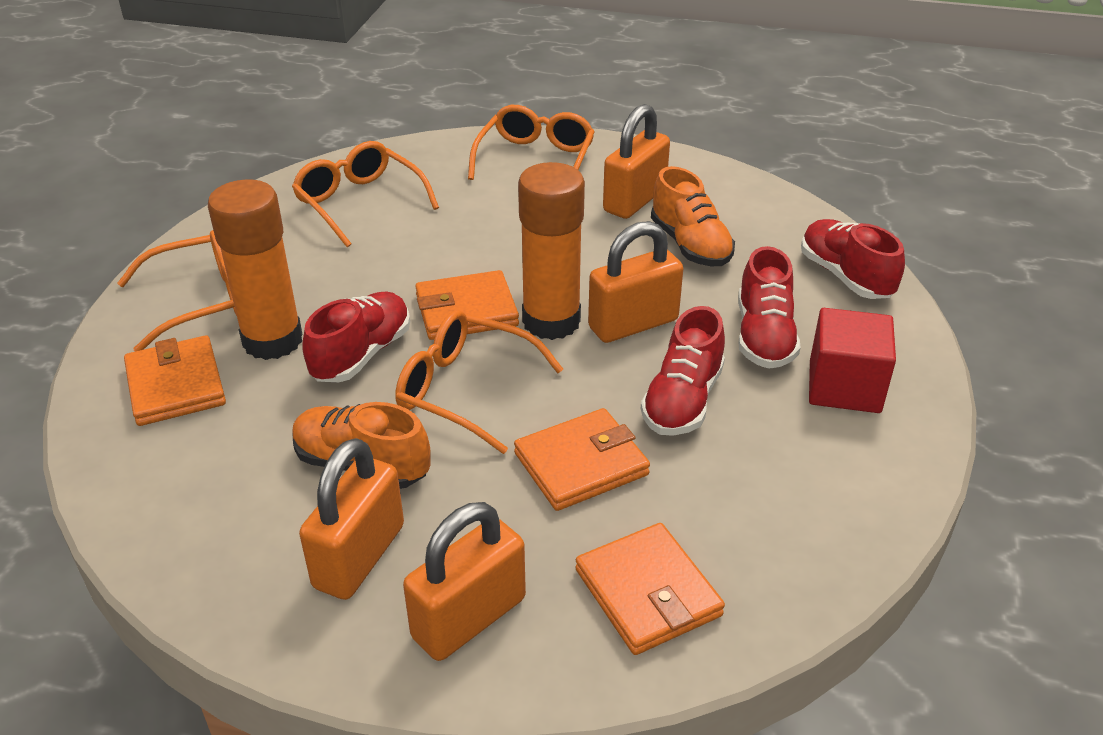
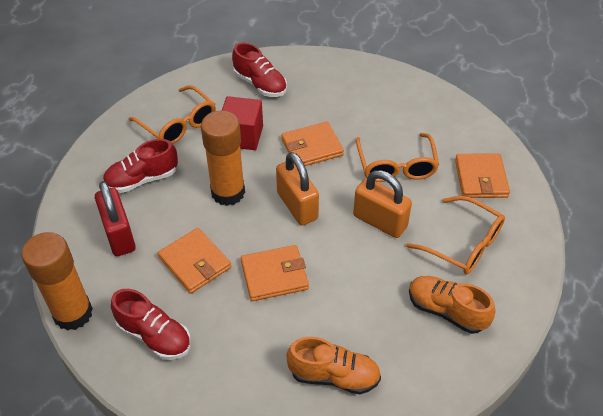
orange glasses: [117,230,237,352] [292,141,439,247] [395,310,563,454] [468,105,595,180] = 4 -> [129,85,216,144] [356,133,439,182] [406,196,505,275] = 3
orange padlock: [299,438,404,600] [403,502,526,661] [588,221,683,343] [603,104,670,219] = 4 -> [276,152,319,225] [353,170,412,238] = 2
red padlock: none = 0 -> [95,181,136,256] = 1
red shoe: [302,292,410,382] [641,306,725,436] [738,246,801,369] [801,219,905,299] = 4 -> [103,139,178,193] [111,289,191,360] [232,42,287,97] = 3

